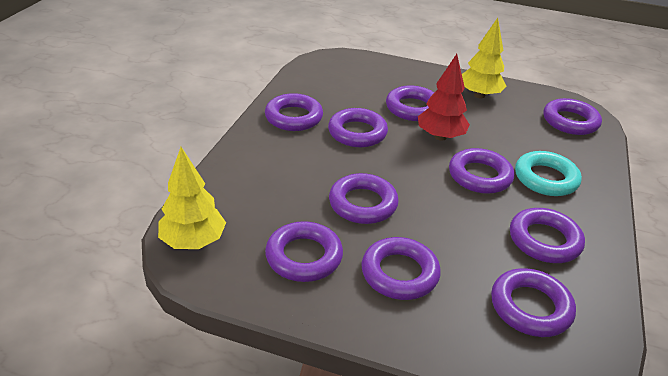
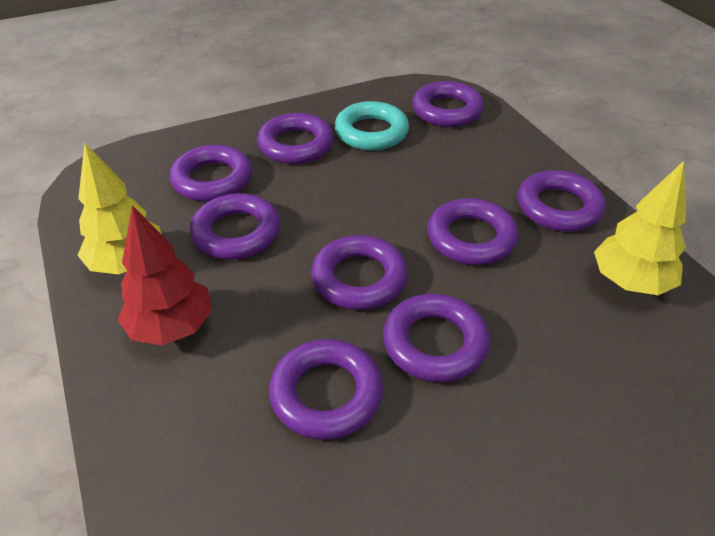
purple ring: [265,93,323,131] [265,221,343,282] [328,108,388,147] [329,173,399,224] [361,237,441,300] [386,85,434,121] [449,148,514,194] [491,268,576,337] [510,208,585,263] [544,98,602,135] = 10 -> [170,145,252,202] [190,193,280,259] [257,113,334,164] [269,339,383,440] [311,235,408,310] [383,294,490,383] [412,81,484,127] [427,198,518,265] [517,170,605,232] = 9

